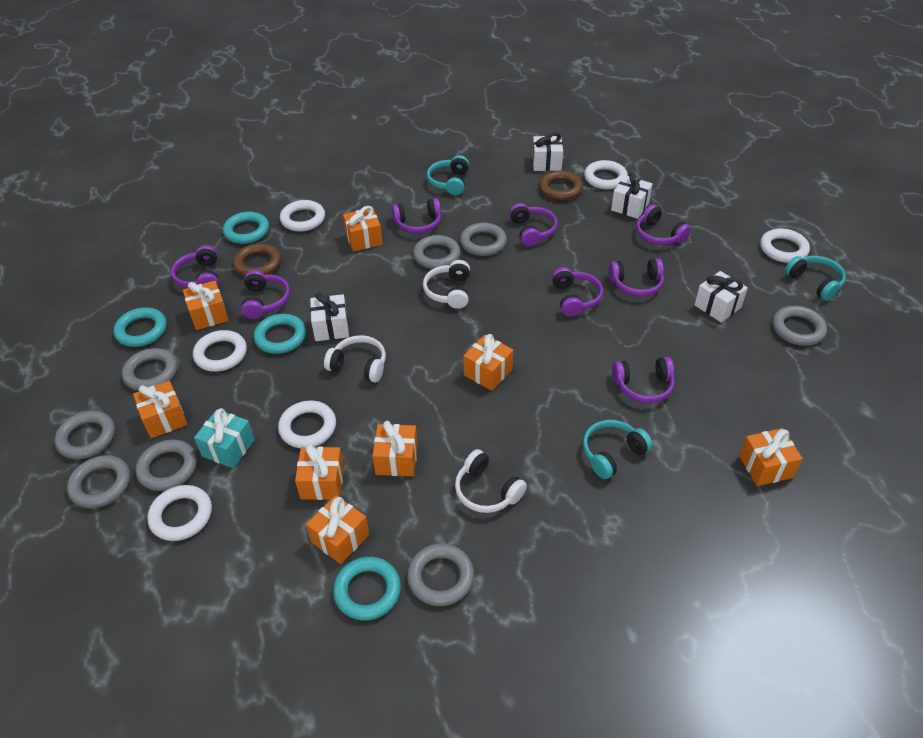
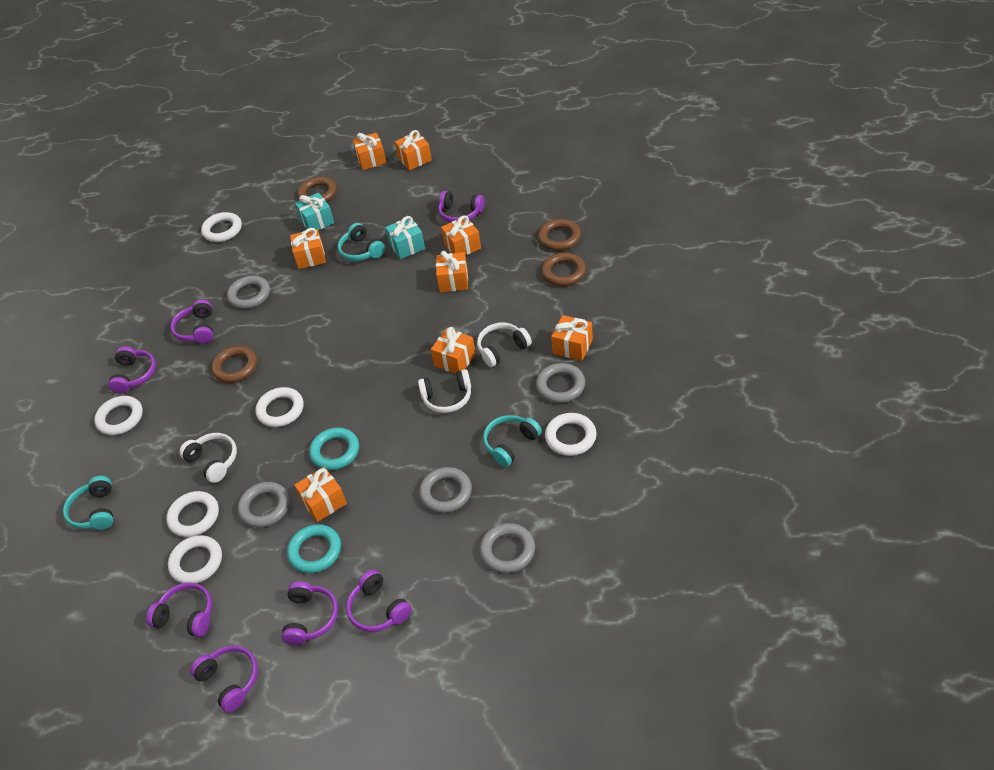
brown ring: [233,243,281,276] [539,171,583,200] = 2 -> [211,346,257,383] [297,177,337,202] [538,219,581,251] [541,253,586,286] = 4
grey ring: [54,411,115,459] [67,455,130,508] [122,348,178,391] [135,439,197,491] [407,544,474,606] [413,235,461,269] [460,223,507,256] [772,306,827,346] = 8 -> [227,276,270,309] [238,482,290,528] [419,467,472,513] [480,523,535,573] [536,363,585,403] = 5
purple headphones: [171,245,219,288] [241,270,290,319] [392,198,441,234] [509,203,558,247] [552,267,603,317] [609,258,664,297] [612,357,675,403] [636,205,691,245] = 8 -> [108,346,156,394] [146,582,212,637] [170,299,213,344] [190,645,258,713] [281,581,338,645] [346,570,412,632] [438,191,484,223] = 7
turquoise gift: [194,408,255,468] = 1 -> [295,193,334,230] [385,216,425,259] = 2
turquoise ring: [113,307,167,347] [223,212,269,244] [254,314,306,354] [333,557,401,621] = 4 -> [287,524,341,573] [309,428,359,470] = 2
white gift: [310,293,349,341] [532,132,563,171] [611,172,652,219] [694,271,748,323] = 4 -> none = 0

